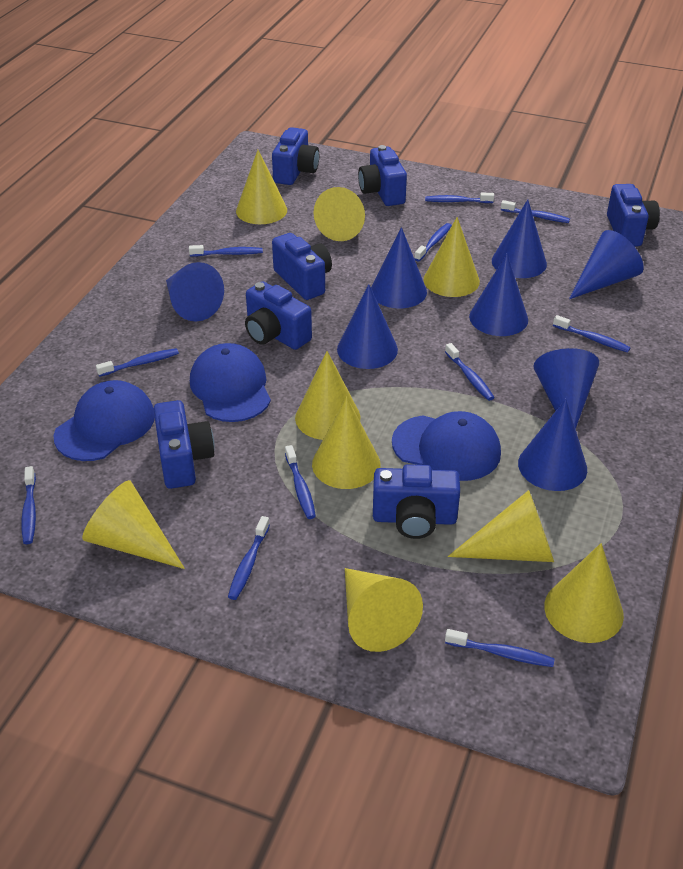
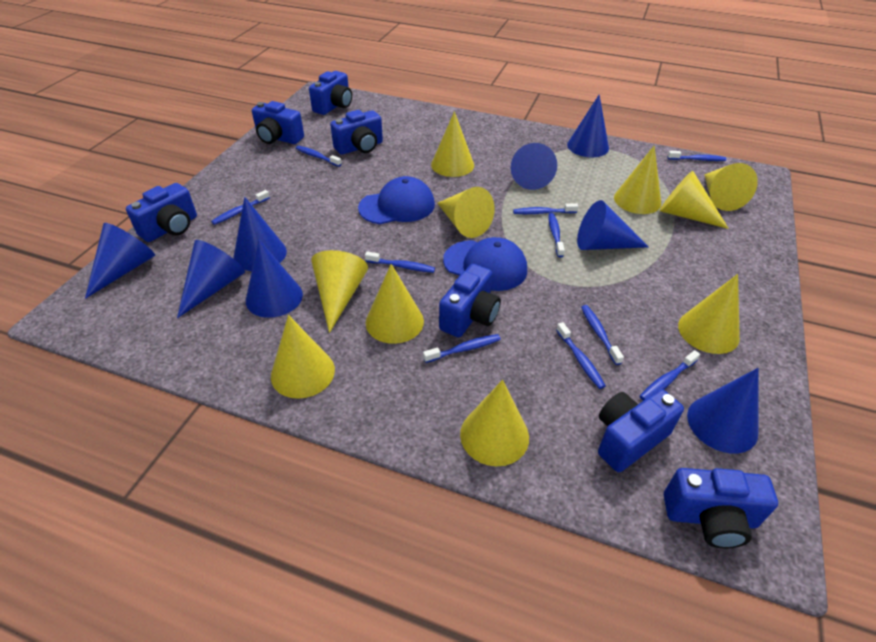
blue cap: [53,380,155,461] [190,343,271,422] [392,411,501,481] = 3 -> [358,176,435,224] [443,237,527,291] = 2
blue toothbrush: [21,466,36,544] [96,348,179,377] [189,245,263,257] [228,516,270,600] [285,445,316,519] [414,223,452,261] [425,193,494,203] [445,343,495,401] [445,629,555,667] [501,200,570,223] [553,315,631,353] = 11 -> [211,190,270,225] [296,146,342,167] [365,252,435,273] [423,334,501,363] [513,203,579,214] [548,213,565,257] [556,322,606,389] [581,305,624,365] [640,350,700,401] [667,151,726,161] = 10
yellow cone: [82,480,185,569] [236,150,287,224] [295,351,361,440] [312,397,380,489] [313,187,365,241] [345,568,423,652] [424,217,480,297] [448,490,554,562] [544,543,624,643] = 9 -> [271,315,335,399] [311,250,368,333] [366,264,424,344] [431,111,474,177] [437,187,495,238] [460,380,529,466] [614,146,661,214] [659,171,729,229] [678,274,740,354] [704,163,758,211] = 10

